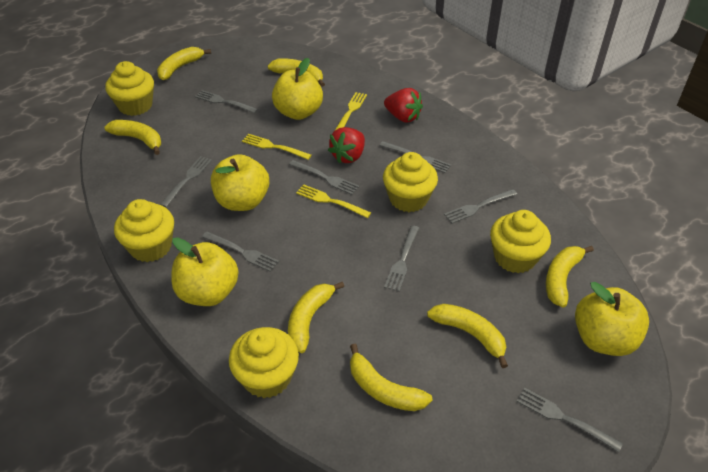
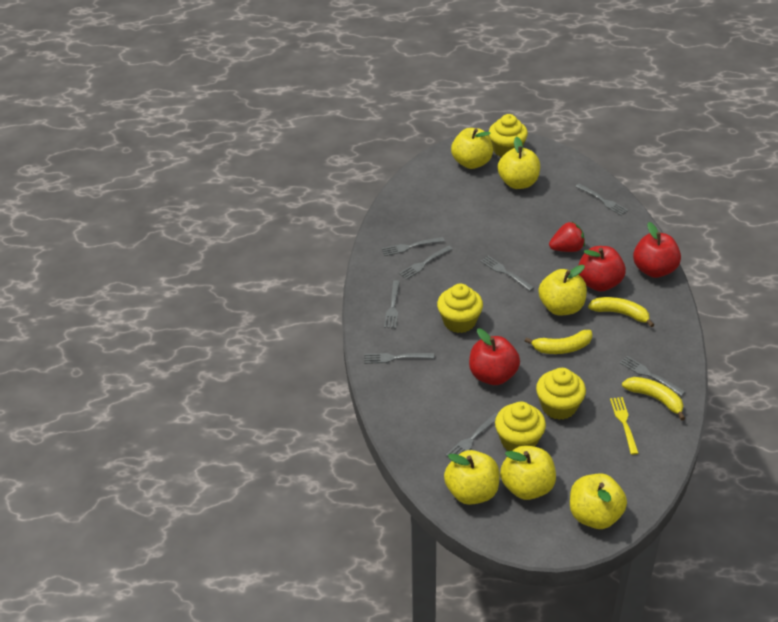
red apple: none = 0 -> [469,328,520,385] [578,246,626,291] [633,222,681,278] = 3
red strawberry: [328,127,365,164] [384,88,423,123] = 2 -> [549,222,585,252] = 1
yellow apple: [171,237,239,306] [211,154,269,211] [272,58,323,120] [575,282,649,356] = 4 -> [444,450,499,505] [451,128,493,169] [498,137,540,189] [500,445,556,500] [539,265,587,315] [570,474,627,529] = 6
yellow banana: [104,120,161,155] [157,47,211,80] [268,58,325,87] [288,282,344,353] [350,344,432,411] [427,304,508,368] [546,246,594,308] = 7 -> [525,330,592,354] [588,297,654,327] [622,377,685,421] = 3
yellow cupcake: [105,61,154,116] [114,199,174,262] [229,327,299,398] [383,152,438,212] [490,210,551,273] = 5 -> [437,284,483,333] [489,114,528,157] [495,402,546,451] [536,368,586,420] = 4
yellow fork: [242,134,312,160] [296,184,371,218] [335,92,367,130] = 3 -> [610,397,639,455] = 1

